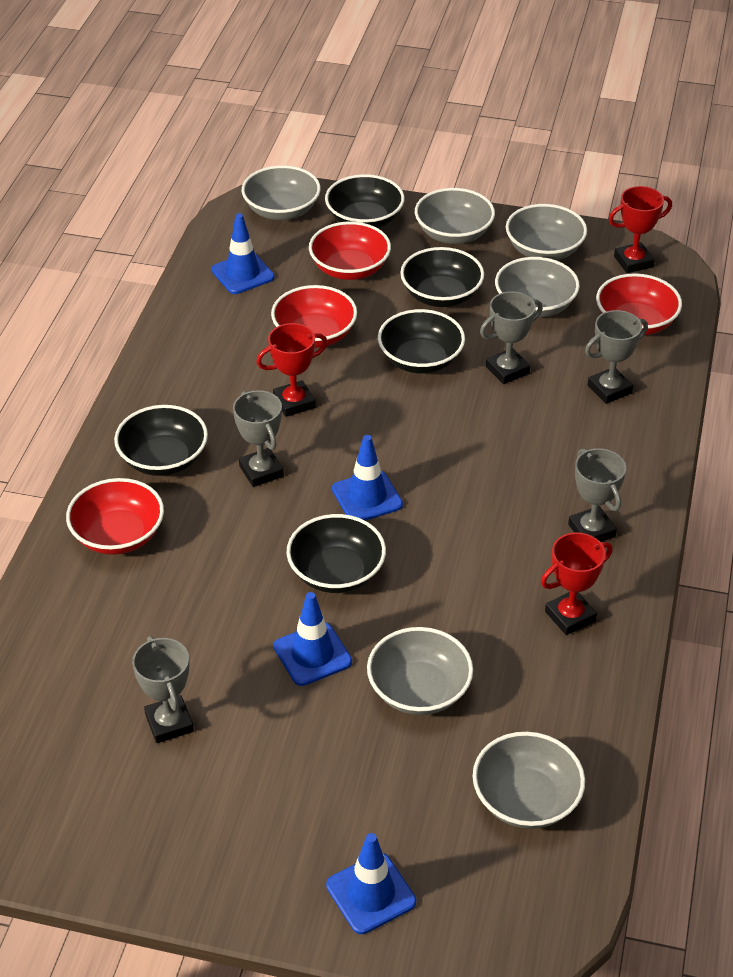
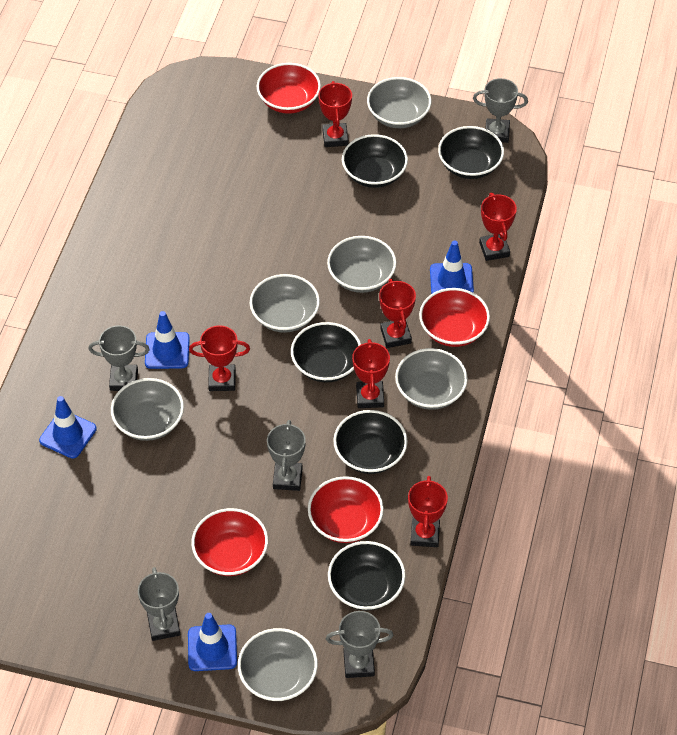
red trophy: [256,323,328,417] [541,533,613,635] [609,186,672,273] = 3 -> [189,325,250,391] [318,81,352,147] [352,339,390,408] [379,279,416,348] [408,476,448,547] [479,193,517,261] = 6

